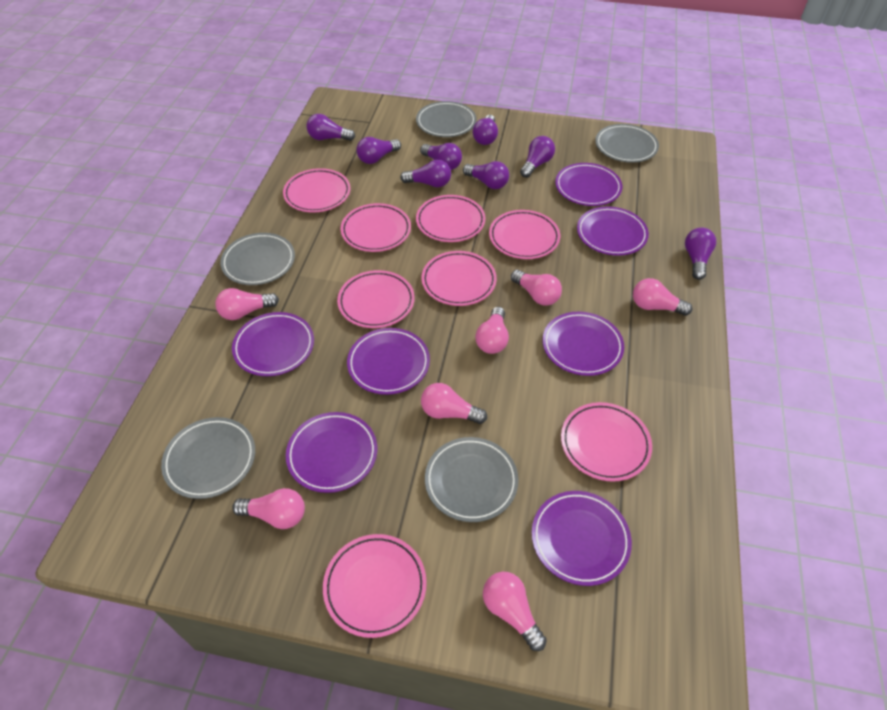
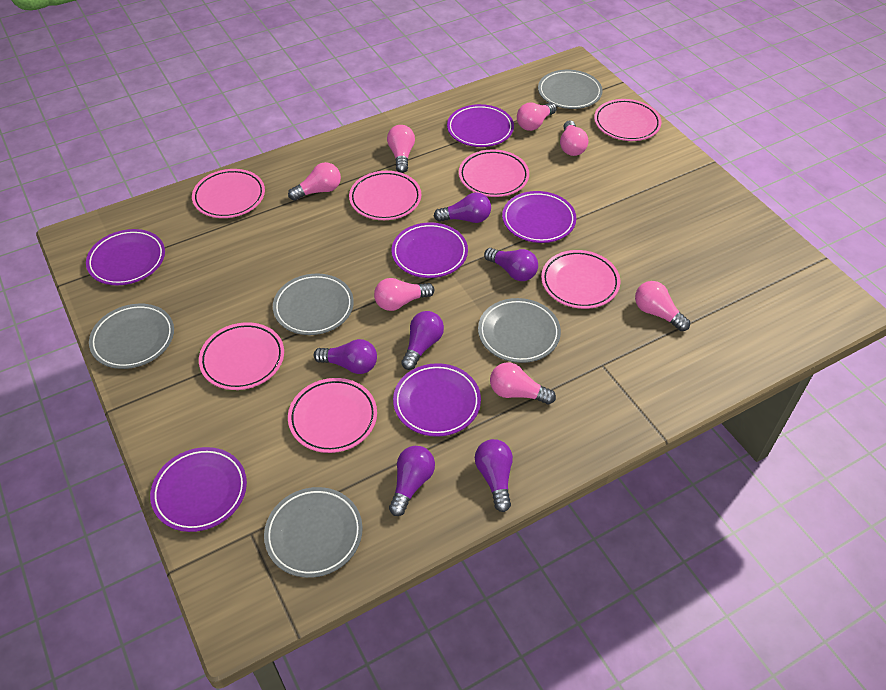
pink plate: [283,168,350,213] [323,534,427,638] [337,270,415,328] [340,203,411,252] [416,195,486,242] [421,251,497,306] [489,210,560,259] [561,402,652,482] = 8 -> [192,169,265,218] [199,322,284,390] [288,378,377,453] [349,171,421,220] [459,149,529,197] [541,250,620,309] [594,99,661,141] = 7
purple light bulb: [306,114,355,141] [356,137,401,164] [400,159,451,187] [420,143,462,170] [463,161,509,189] [473,115,498,145] [520,136,555,178] [685,227,716,280] = 8 -> [314,339,377,374] [389,446,435,516] [401,311,444,370] [434,192,491,223] [475,439,513,512] [484,248,538,281] = 6
purple plate: [232,312,314,376] [286,412,377,493] [347,328,430,395] [532,491,632,586] [542,312,624,376] [555,163,622,206] [577,206,649,256] = 7 -> [86,229,165,285] [150,447,247,532] [392,223,468,278] [393,363,481,437] [447,104,514,147] [502,191,576,243] = 6

